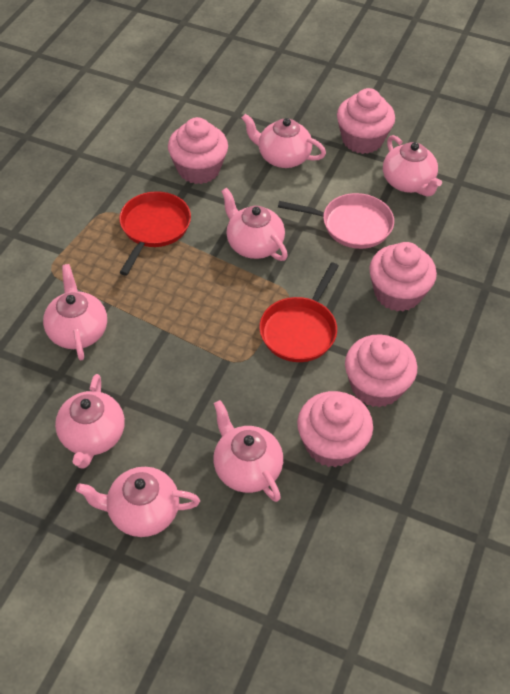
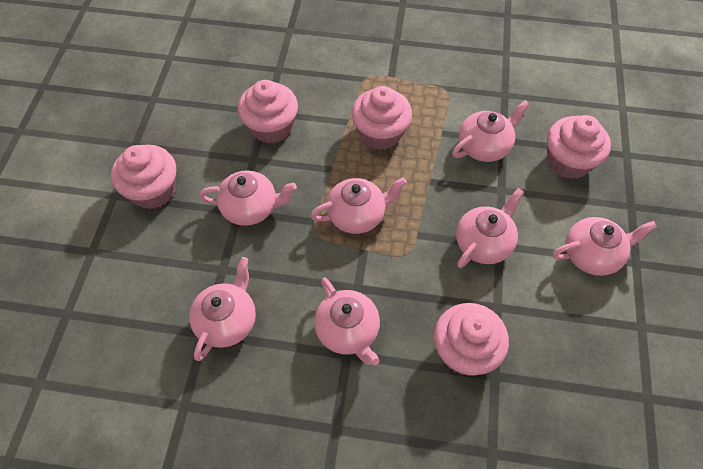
pink pan: [278,193,394,249] = 1 -> none = 0
red pan: [119,191,191,276] [259,262,339,362] = 2 -> none = 0

